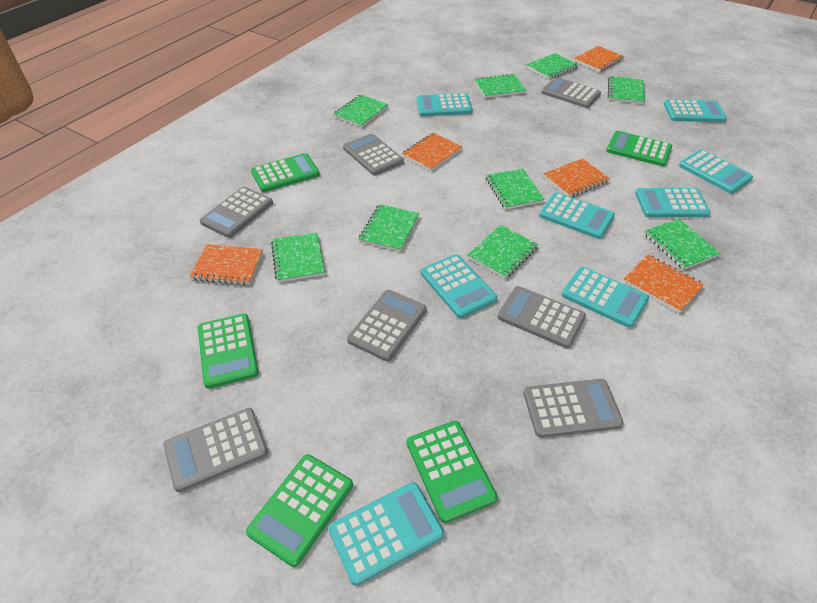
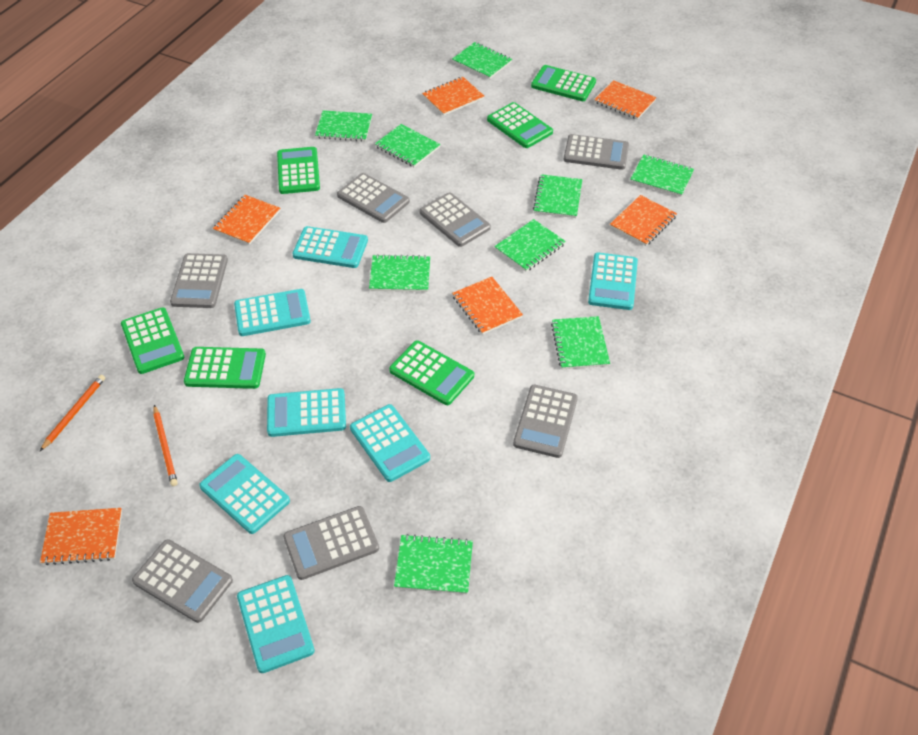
green calculator: [198,314,259,389] [246,454,353,567] [251,153,320,192] [407,421,497,523] [607,131,672,166] = 5 -> [121,307,184,374] [184,347,266,389] [277,147,320,194] [389,340,474,405] [487,102,553,148] [531,65,596,101] = 6
orange notebook: [189,244,263,285] [402,133,462,171] [543,158,610,197] [574,46,624,72] [624,255,704,313] = 5 -> [40,508,122,565] [213,195,280,245] [422,77,484,116] [452,277,523,335] [594,80,657,120] [610,195,677,246] = 6
orange pencil: none = 0 -> [40,375,105,451] [153,405,178,486] = 2
turquoise calculator: [328,482,444,586] [416,93,473,116] [421,254,497,318] [539,192,615,239] [561,267,649,328] [635,188,711,217] [664,100,727,122] [679,149,753,194] = 8 -> [199,454,290,534] [234,289,311,336] [237,575,315,673] [267,388,346,437] [292,226,368,268] [350,404,430,482] [588,253,638,310] = 7

